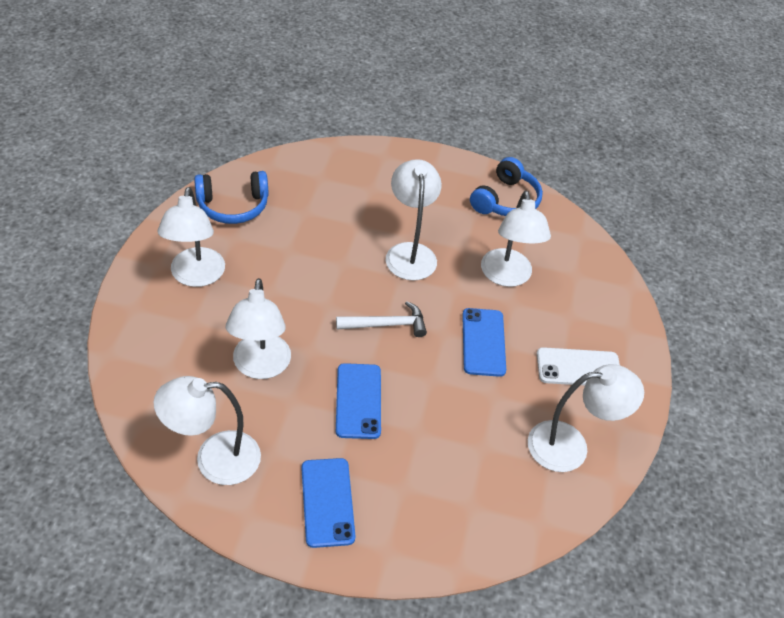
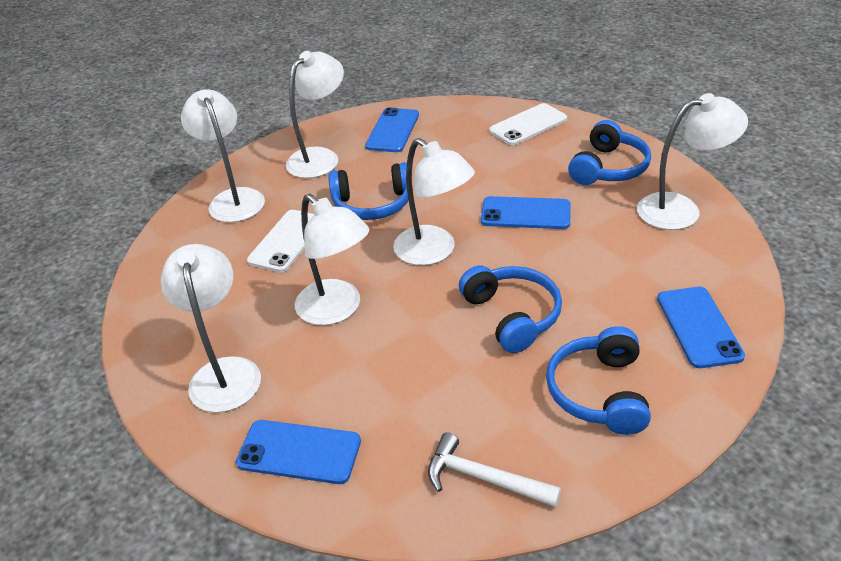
blue headphones: [194,171,268,224] [470,157,543,216] = 2 -> [328,162,408,220] [459,266,562,353] [546,326,651,435] [568,120,651,185] = 4
blue phone: [301,458,355,548] [336,363,381,439] [462,308,506,377] = 3 -> [236,420,361,484] [365,107,419,152] [481,196,571,229] [657,287,745,368] = 4
white phone: [537,347,620,386] = 1 -> [247,210,314,272] [489,103,567,145] = 2

